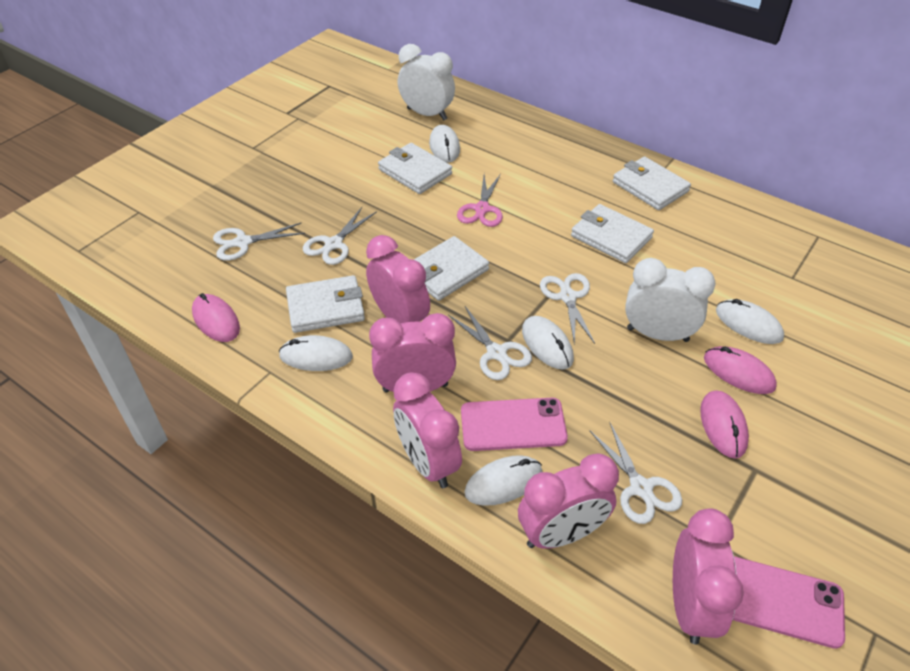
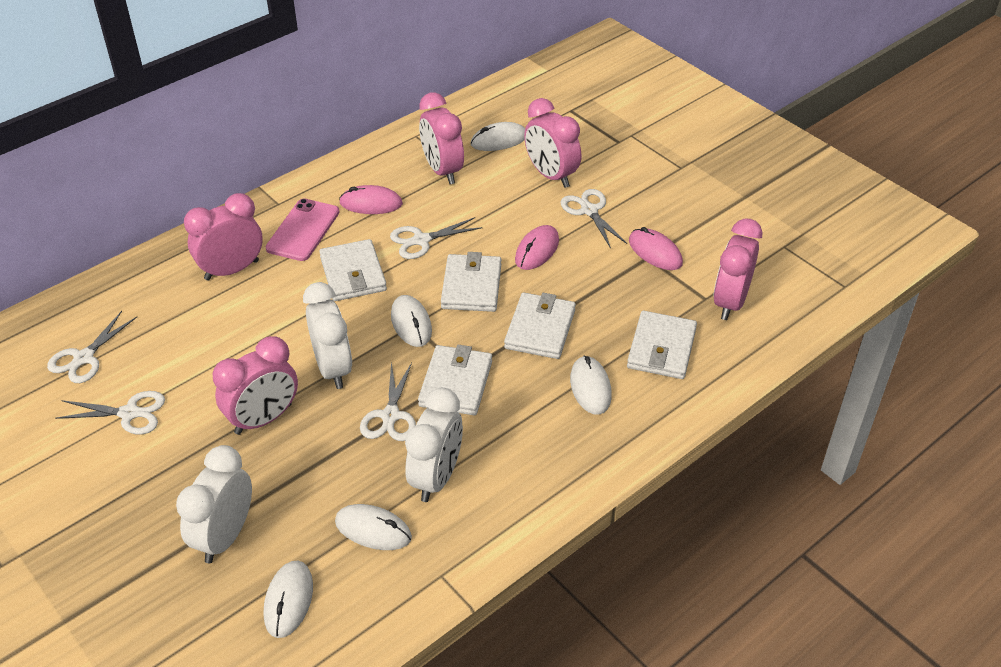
pink phone: [461,398,568,451] [733,556,845,649] = 2 -> [265,199,340,261] = 1
pink scissors: [457,174,503,227] = 1 -> none = 0
white clock: [398,44,455,120] [625,258,716,342] = 2 -> [176,445,252,563] [303,282,352,389] [405,388,463,502] = 3

